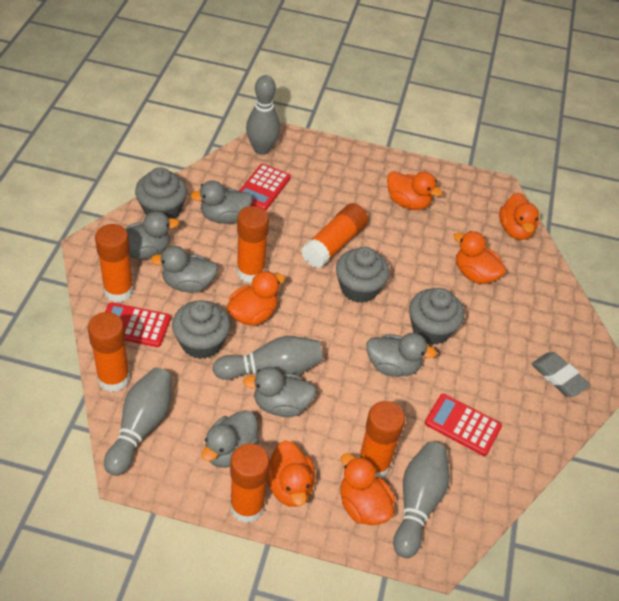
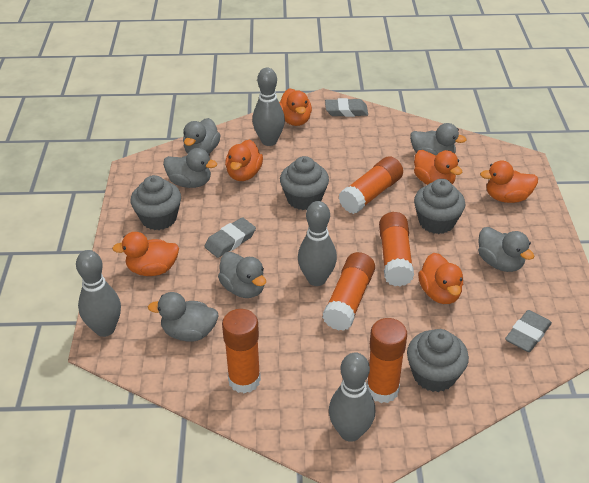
grey eraser: [531,352,590,397] = 1 -> [204,217,256,258] [325,98,368,117] [505,310,552,352] = 3
orange glue stick: [88,312,130,392] [95,224,134,302] [230,443,270,523] [237,206,269,283] [301,203,368,268] [358,401,405,478] = 6 -> [222,309,261,394] [322,252,375,331] [339,156,403,214] [367,318,407,403] [379,212,414,286] = 5
red calculator: [105,302,171,347] [238,164,291,211] [425,394,502,456] = 3 -> none = 0

